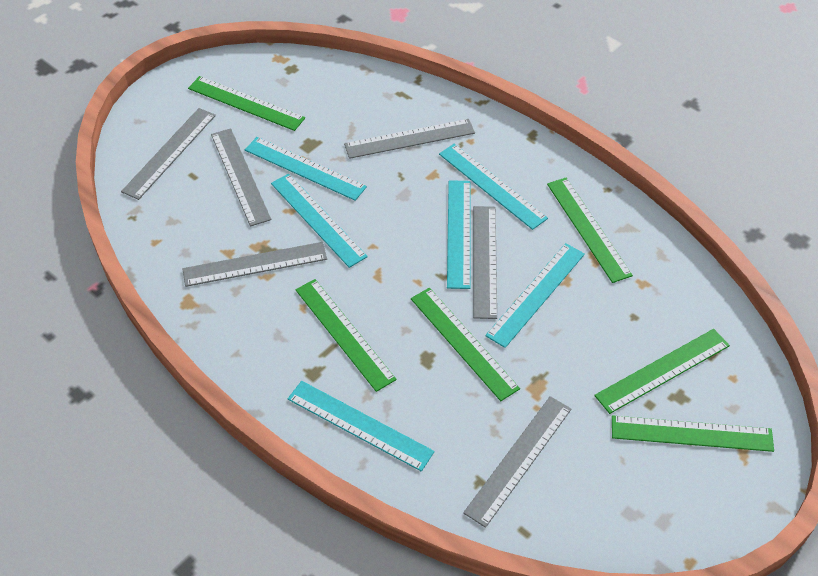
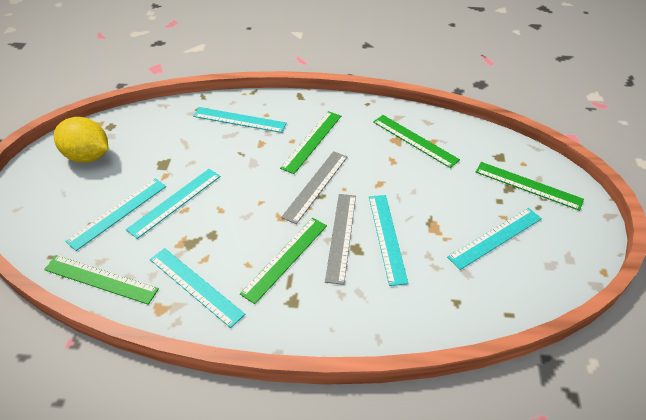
green ruler: [188,76,305,131] [295,279,397,392] [411,288,520,401] [547,178,633,283] [594,329,730,414] [612,415,774,452] = 6 -> [44,255,159,305] [240,218,327,304] [280,111,341,174] [373,115,460,168] [476,162,584,211] = 5
grey ruler: [121,108,216,200] [182,242,327,287] [211,128,271,226] [344,119,475,159] [463,396,571,528] [473,206,497,319] = 6 -> [281,151,347,224] [325,194,356,285] = 2
yellow lemon: none = 0 -> [54,117,108,163] = 1

